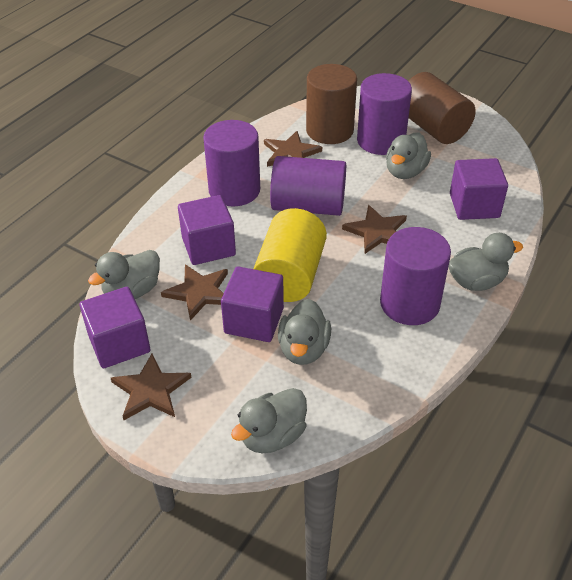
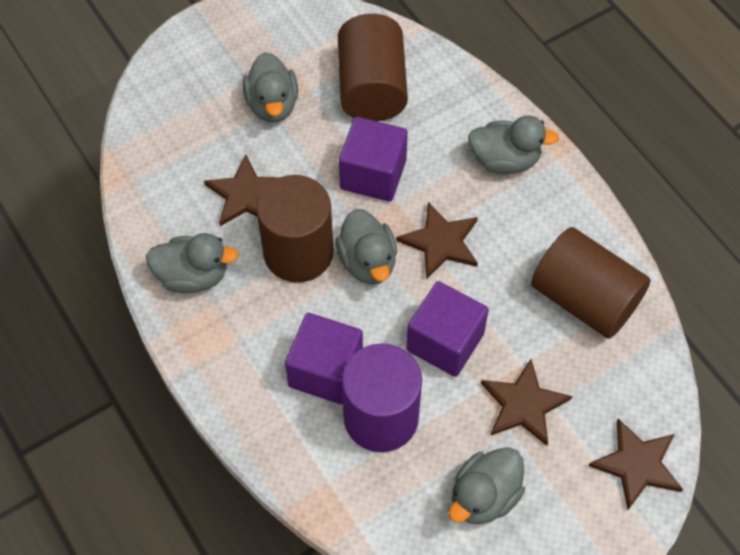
brown cylinder: [306,64,357,144] [408,72,476,144] = 2 -> [256,175,334,283] [338,14,408,122] [531,227,651,339] = 3
purple cube: [79,287,150,368] [178,195,236,265] [221,266,284,342] [450,158,508,220] = 4 -> [285,313,363,404] [339,117,408,202] [406,281,489,377] = 3
purple cylinder: [203,120,260,207] [270,156,346,216] [357,73,412,155] [380,227,451,325] = 4 -> [342,343,422,452] = 1
yellow cylinder: [253,208,327,302] = 1 -> none = 0

